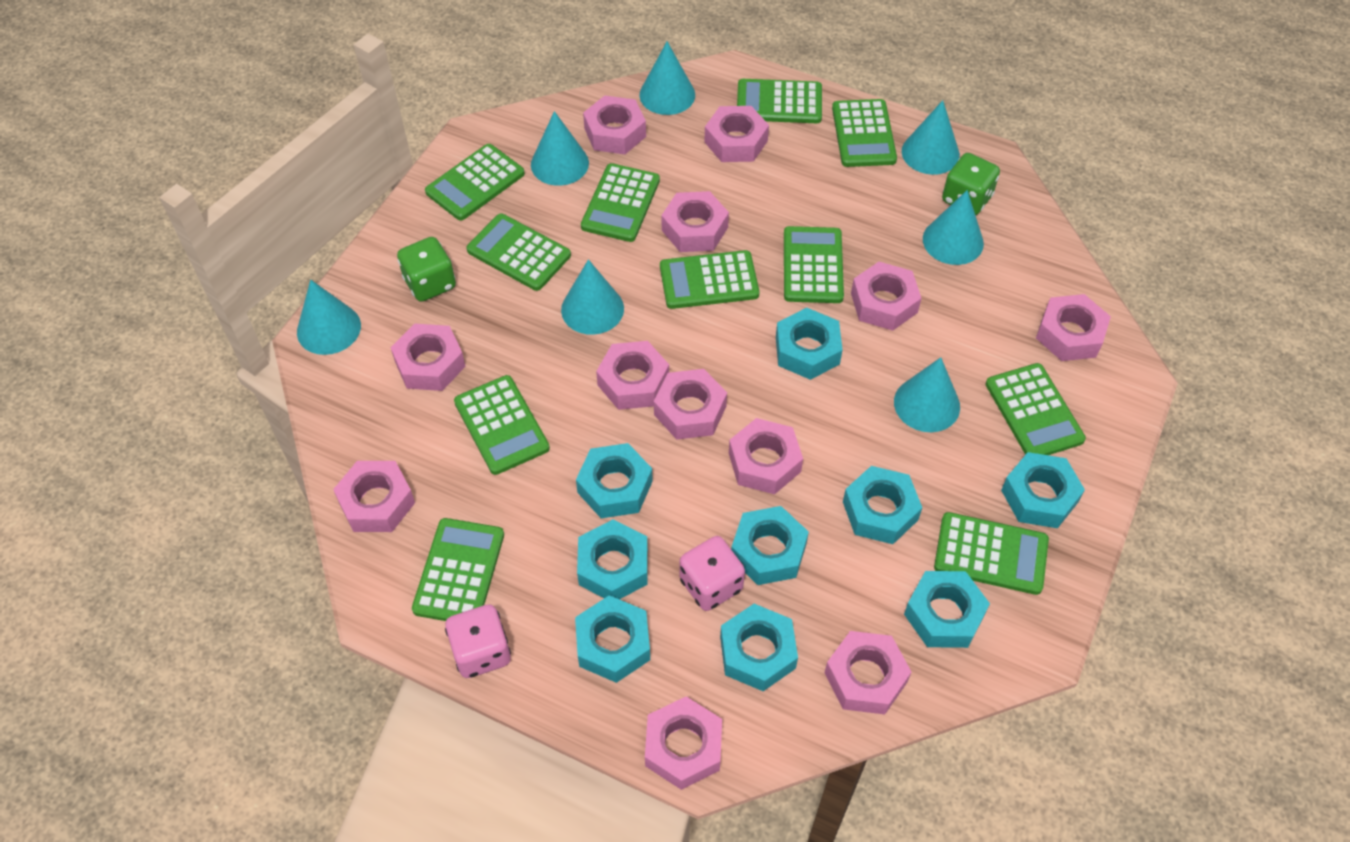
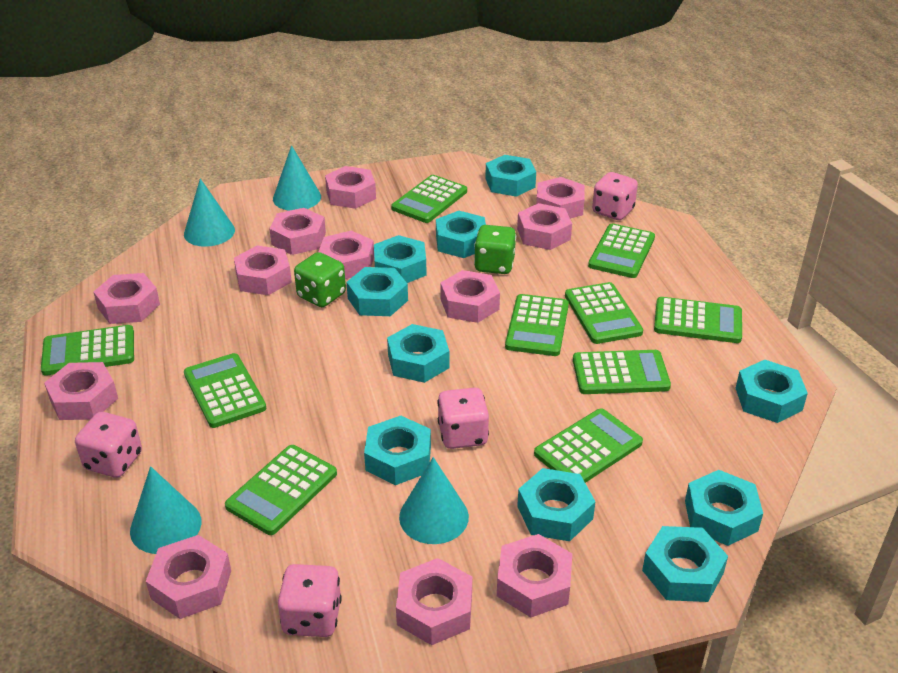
green calculator: [412,518,504,621] [425,144,525,221] [454,375,550,475] [466,213,571,291] [581,163,660,242] [660,250,759,309] [737,79,822,123] [784,226,844,303] [832,99,897,167] [934,512,1049,595] [986,363,1086,455] = 11 -> [41,325,134,376] [184,353,266,428] [225,445,337,535] [391,175,467,223] [505,294,569,356] [534,408,643,483] [565,282,643,344] [573,350,671,394] [588,223,655,278] [654,297,742,343] = 10
pink dice: [445,604,511,678] [679,536,745,611] = 2 -> [75,412,142,478] [278,564,342,637] [437,387,489,449] [592,172,638,220] = 4
turquoise cone: [297,280,361,355] [531,111,589,186] [561,259,624,335] [639,41,695,115] [894,357,960,432] [902,100,960,175] [923,190,984,265] = 7 -> [130,466,201,554] [184,179,235,247] [273,145,321,211] [399,457,469,544] = 4
turquoise nut: [575,595,650,683] [576,443,653,518] [577,519,648,599] [720,604,798,691] [731,506,809,585] [776,308,843,380] [843,466,922,544] [904,571,990,648] [1001,452,1085,528] = 9 -> [346,267,408,316] [364,416,431,485] [374,235,427,283] [387,324,449,383] [436,211,486,258] [485,155,536,197] [517,468,596,541] [642,526,728,602] [685,470,763,546] [736,360,808,423] = 10

